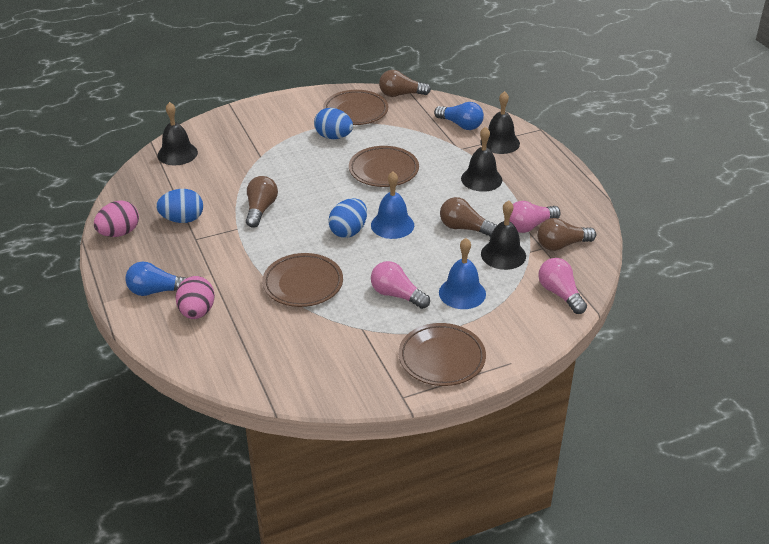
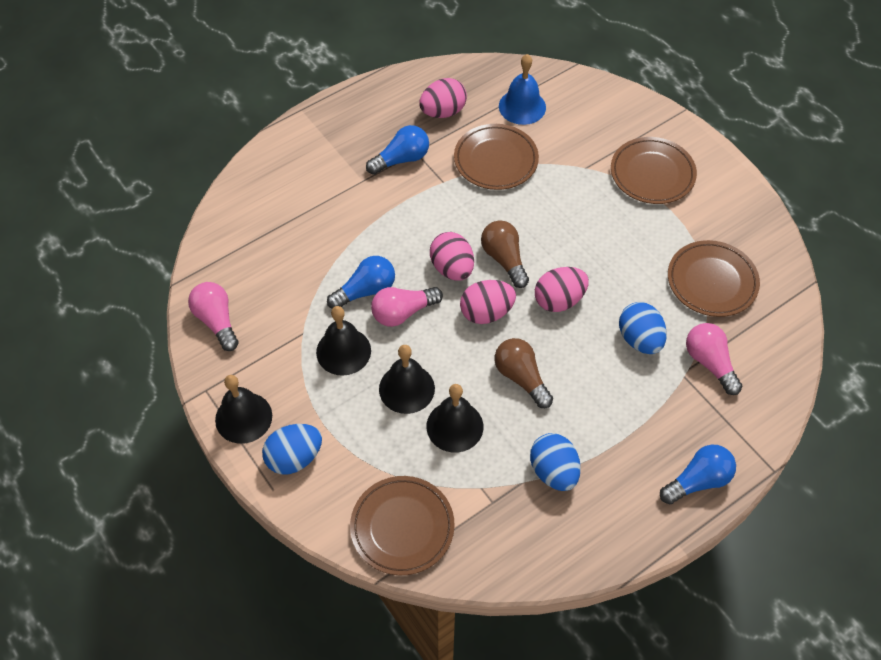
blue bell: [371,171,414,239] [439,238,486,309] = 2 -> [499,54,546,125] = 1
blue light bulb: [125,261,186,296] [434,102,484,130] = 2 -> [327,256,395,309] [366,125,429,175] [660,445,736,504] = 3
brown light bulb: [246,176,278,227] [379,70,431,97] [440,197,497,237] [537,218,596,251] = 4 -> [481,220,529,288] [495,338,553,408] = 2
pink egg: [94,200,139,237] [176,276,215,319] = 2 -> [419,78,467,118] [430,232,474,281] [460,280,516,324] [535,267,589,312] = 4

